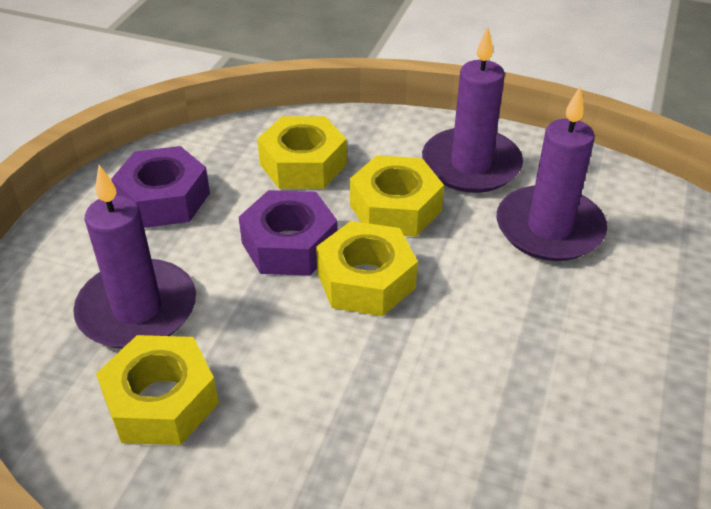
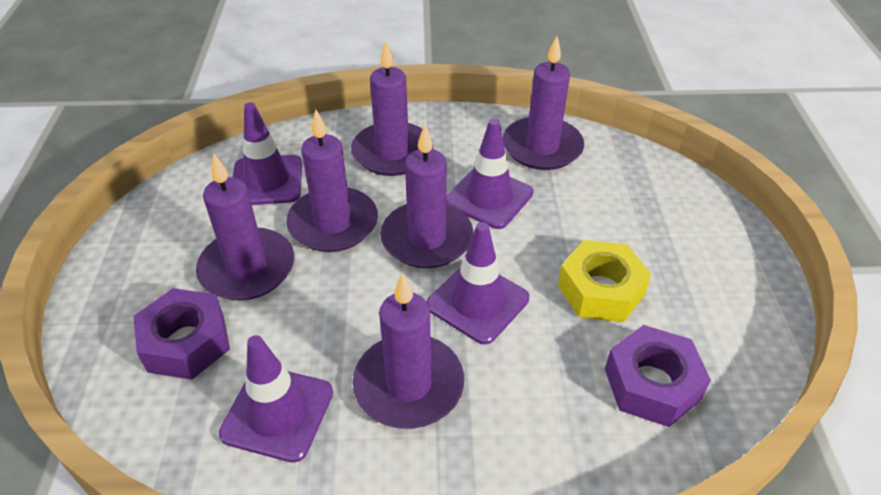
purple candle: [73,165,196,349] [422,27,523,193] [497,86,607,261] = 3 -> [196,153,294,301] [286,109,378,252] [351,41,433,176] [353,273,464,429] [380,124,473,268] [503,36,584,170] = 6
purple traffic cone: none = 0 -> [219,335,333,463] [233,102,302,205] [427,222,529,344] [446,118,533,229] = 4
yellow nut: [96,335,219,445] [257,116,347,189] [316,221,418,316] [350,155,444,237] = 4 -> [558,240,651,322] = 1

